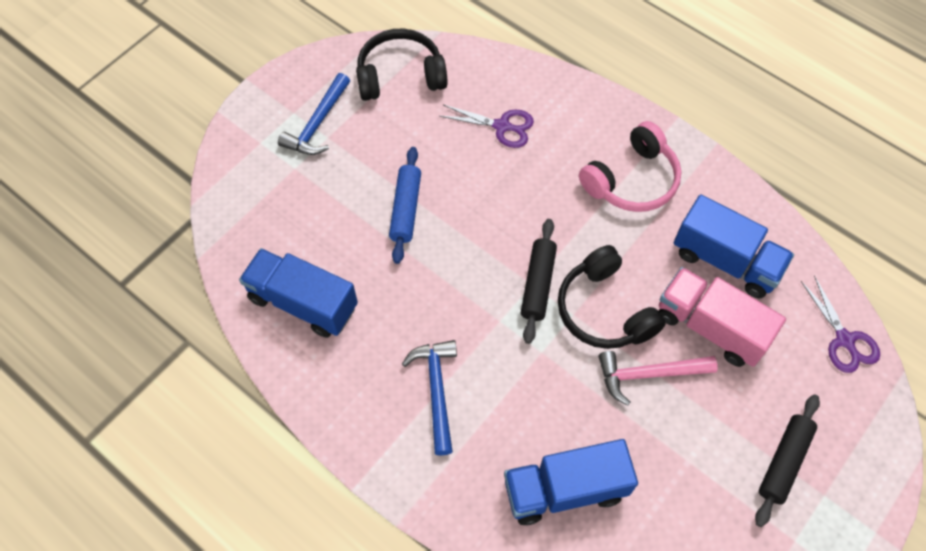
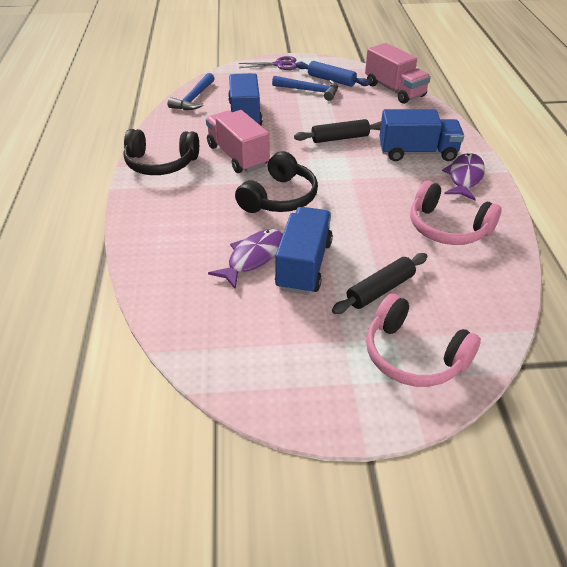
pink hammer: [599,351,718,405] = 1 -> none = 0
pink headphones: [579,121,681,212] = 1 -> [366,294,481,387] [410,181,502,245] = 2
pink truck: [659,267,786,367] = 1 -> [206,110,270,173] [365,43,431,104] = 2
purple fish: none = 0 -> [208,229,283,289] [442,153,485,200] = 2
purple scissors: [440,105,534,148] [801,276,880,373] = 2 -> [239,56,298,70] = 1

